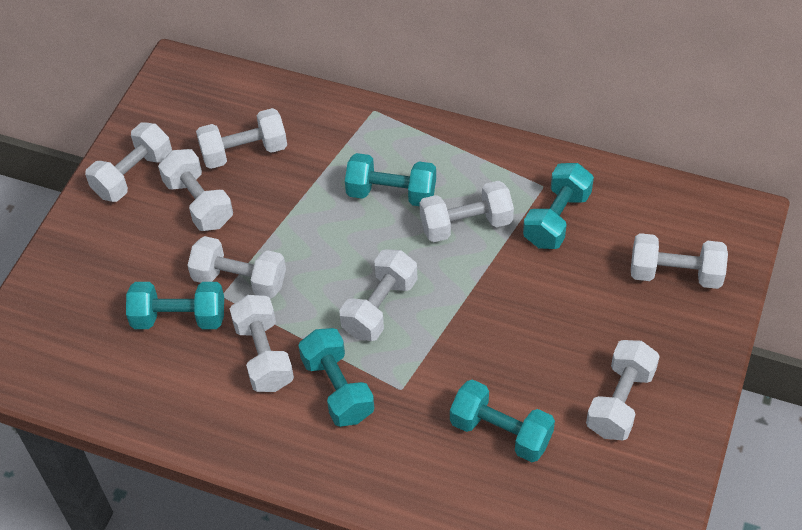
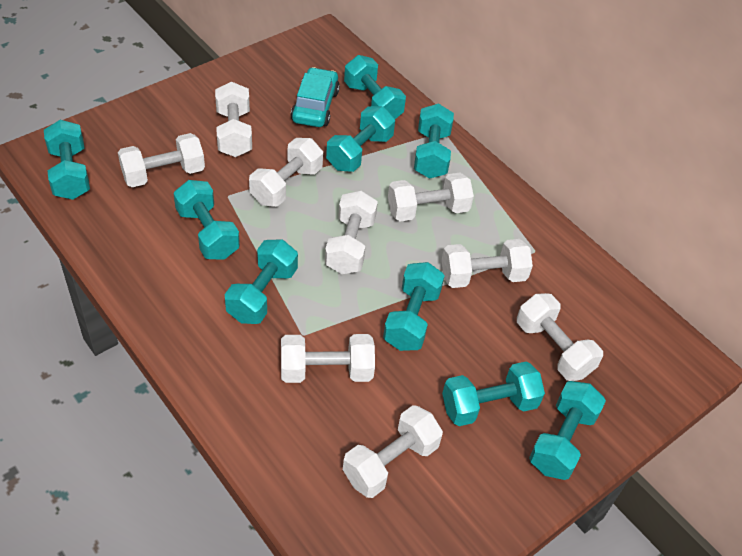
turquoise car: none = 0 -> [291,67,340,127] = 1
turquoise dumbbell: [126,282,224,329] [298,328,374,427] [345,153,436,206] [450,379,555,462] [523,163,594,249] = 5 -> [44,120,90,200] [173,180,240,260] [225,240,298,324] [326,106,395,172] [344,55,406,119] [383,262,445,351] [414,103,454,179] [442,361,545,426] [529,381,606,480] = 9

